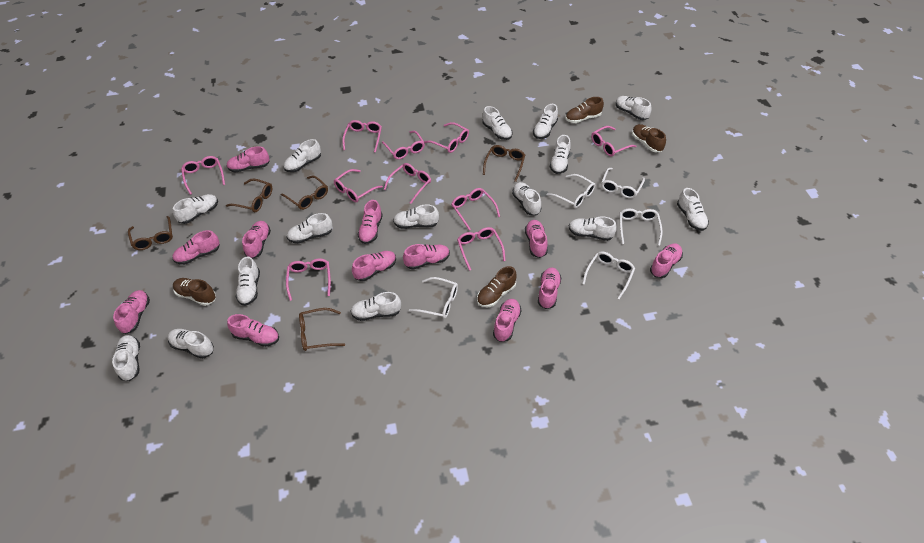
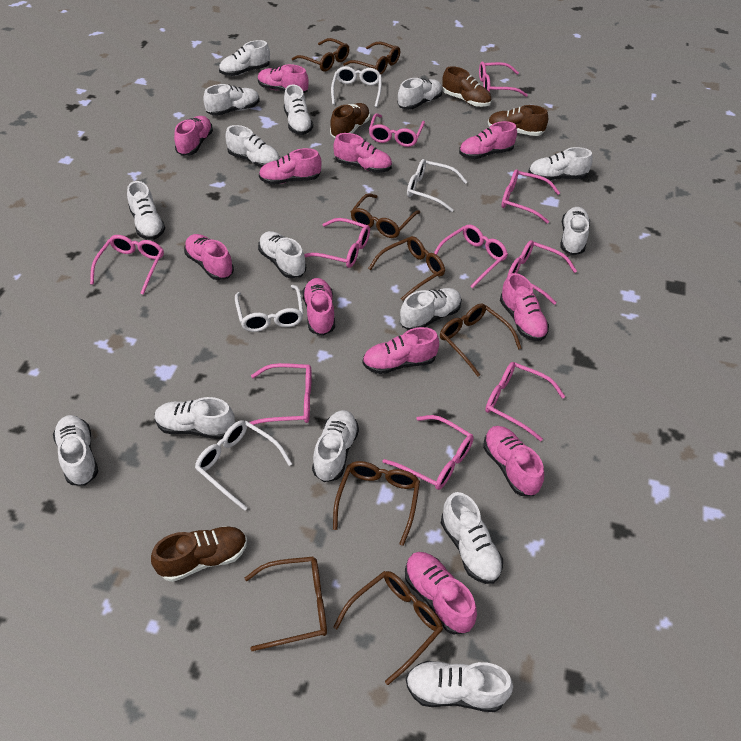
brown glasses: [128,216,173,250] [226,179,272,212] [281,176,328,210] [299,308,345,351] [483,145,525,182] = 5 -> [245,556,327,651] [292,38,349,71] [333,461,420,546] [333,571,443,685] [343,42,400,74] [351,193,420,238] [368,236,445,301] [440,303,522,377] = 8
pink shoe: [113,290,150,334] [172,230,220,265] [226,146,270,173] [227,314,279,347] [242,221,271,259] [352,251,396,281] [357,200,383,244] [403,244,450,270] [493,299,522,342] [525,220,548,258] [538,268,561,309] [650,243,683,278] = 12 -> [174,116,213,156] [184,234,234,280] [258,64,309,93] [259,148,321,185] [302,278,335,335] [333,133,392,173] [362,327,439,374] [405,552,477,635] [459,121,517,159] [483,426,544,496] [500,273,549,341] = 11
white glasses: [409,277,458,319] [547,174,595,208] [582,251,635,299] [601,168,645,199] [620,209,663,246] = 5 -> [195,420,292,511] [235,285,304,332] [331,66,382,108] [407,159,467,212] = 4

